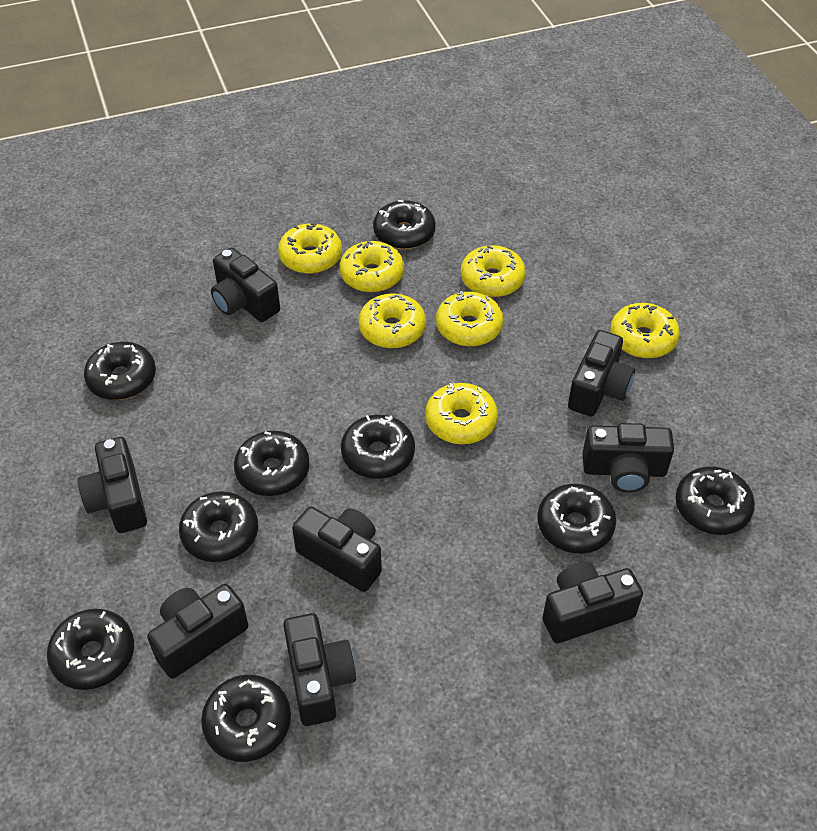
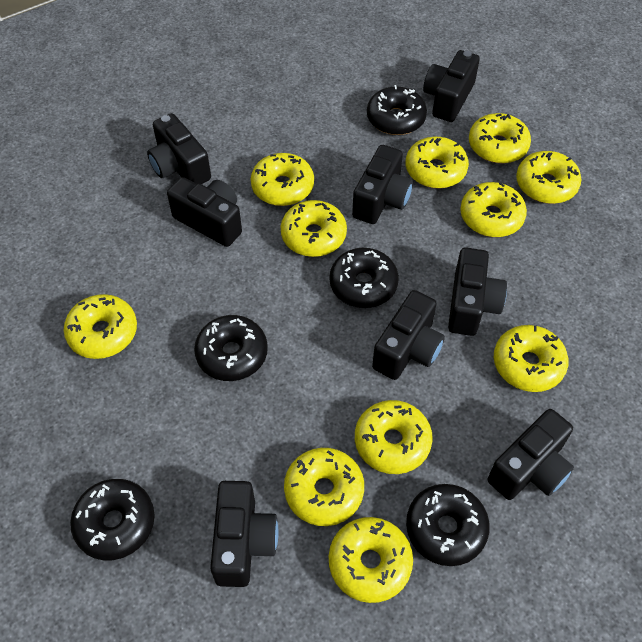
black donut: [47,609,134,690] [84,342,156,400] [179,491,258,562] [201,675,291,762] [234,431,310,496] [341,415,415,479] [373,200,436,249] [537,484,616,553] [675,466,755,535] = 9 -> [70,479,155,560] [194,315,268,381] [329,248,399,308] [367,85,427,135] [406,484,490,566] = 5
yellow donut: [278,222,342,274] [339,241,404,292] [359,294,426,348] [425,383,498,444] [436,291,504,347] [461,245,526,297] [610,303,680,358] = 7 -> [64,294,137,359] [251,153,314,206] [281,200,347,257] [284,448,364,526] [329,517,413,603] [355,400,433,474] [406,137,469,188] [460,182,527,237] [469,113,531,163] [494,325,568,392] [516,151,582,204] = 11

